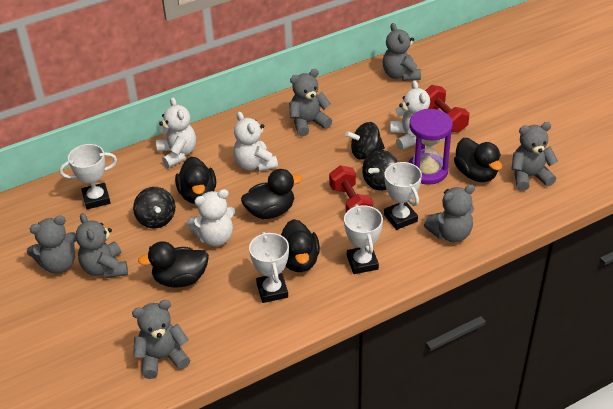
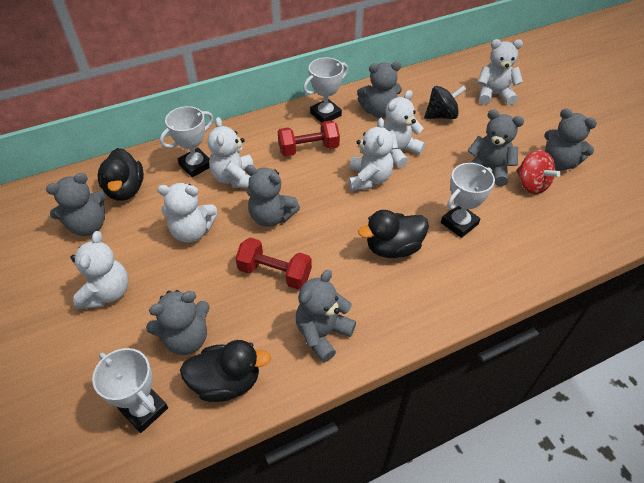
black duck: [138,241,209,288] [175,157,216,204] [241,169,302,219] [281,219,320,272] [454,138,502,182] = 5 -> [98,148,144,201] [180,340,271,402] [358,210,429,258] = 3
black spinning top: [133,187,175,229] [345,122,385,160] [362,150,398,191] = 3 -> [424,85,467,119] = 1
purple hourglass: [408,109,453,185] = 1 -> none = 0
red spinning top: none = 0 -> [516,150,561,194] = 1
white teddy bear: [156,97,196,168] [187,189,235,246] [233,112,278,172] [390,80,430,150] = 4 -> [70,231,129,309] [157,183,217,243] [208,117,254,188] [349,118,393,191] [383,90,425,168] [478,39,523,105] = 6

